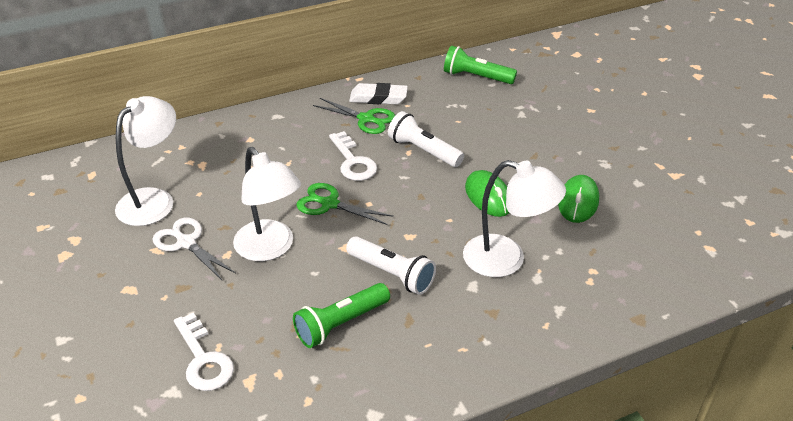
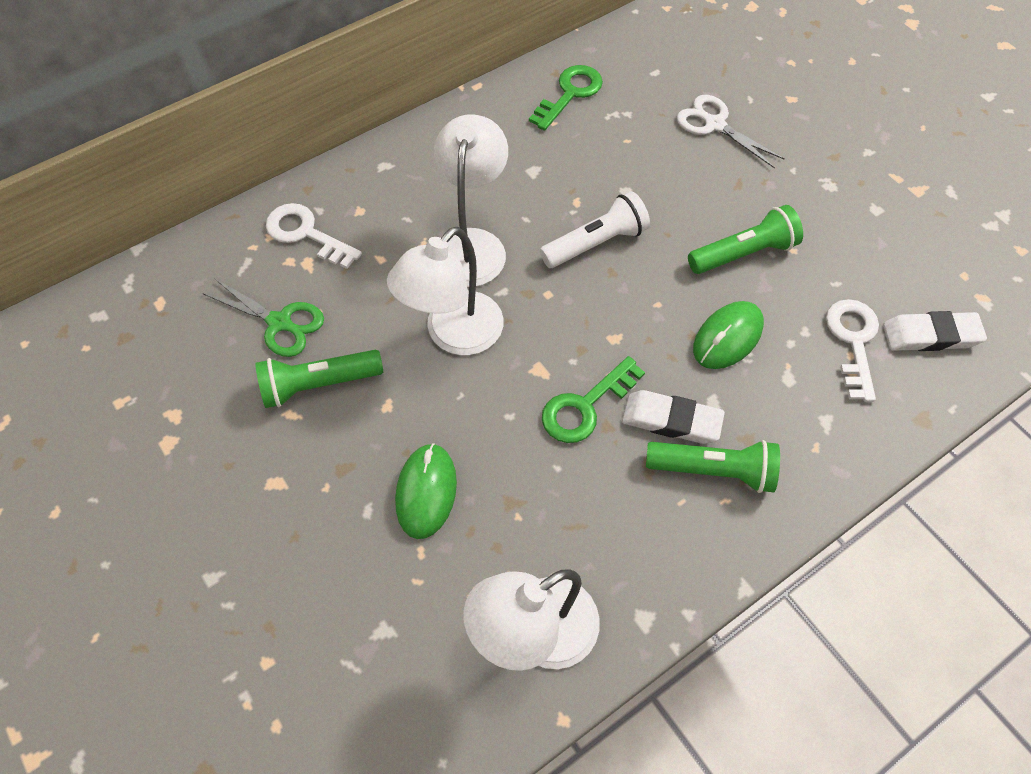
green flashlight: [293,283,390,348] [444,46,517,84] = 2 -> [255,350,383,408] [646,440,780,493] [688,205,803,274] = 3
green key: none = 0 -> [529,65,603,131] [542,356,645,443] = 2
green scissors: [296,183,394,225] [313,98,395,134] = 2 -> [202,278,324,357] = 1
white eraser: [349,83,408,105] = 1 -> [622,390,725,444] [883,311,987,351] = 2
white flashlight: [346,236,436,295] [388,111,464,167] = 2 -> [540,191,650,268] = 1

